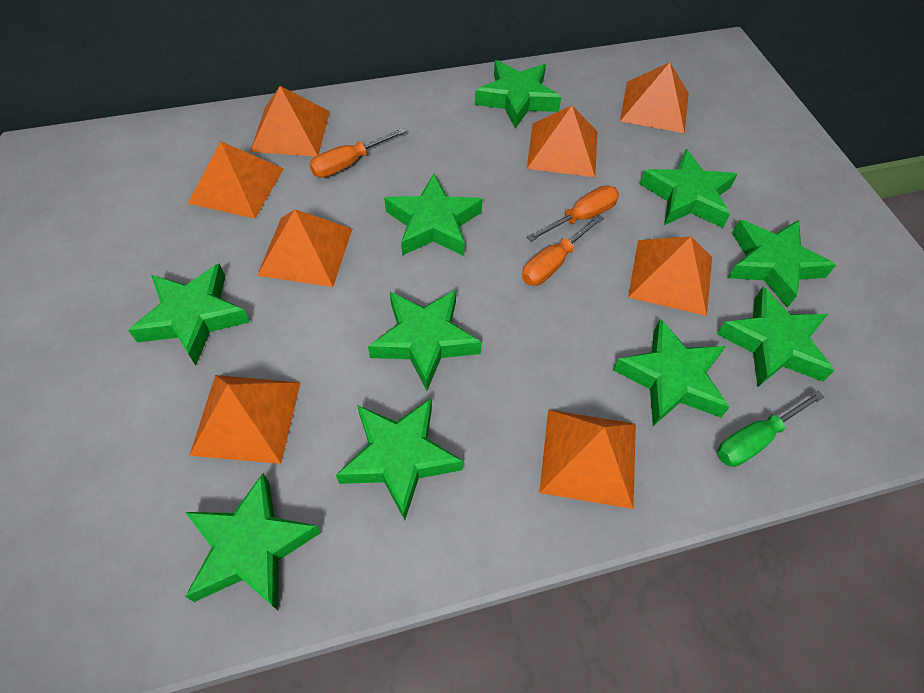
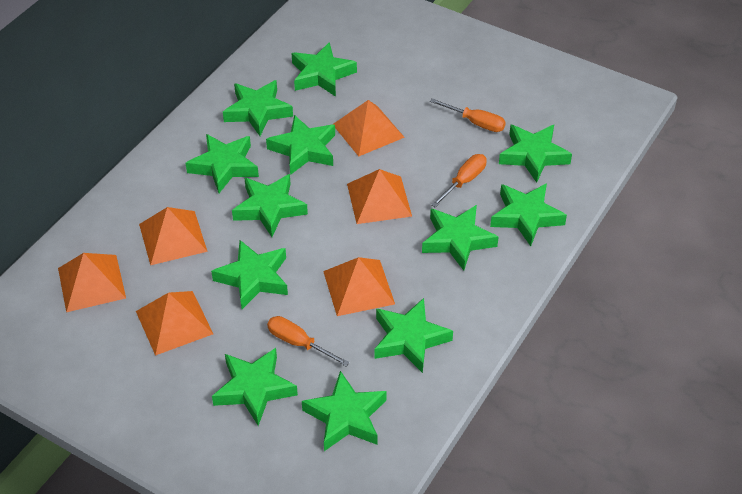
green screwdriver: [717,390,825,467] = 1 -> none = 0
green star: [128,263,250,366] [185,473,321,610] [336,398,463,520] [368,290,482,391] [384,174,483,256] [475,60,562,129] [613,319,730,426] [640,149,738,228] [717,287,835,387] [728,220,836,308] = 10 -> [185,134,259,193] [211,240,288,309] [212,348,298,426] [223,80,293,136] [232,174,308,237] [266,115,335,175] [292,42,357,97] [302,371,387,451] [374,298,453,373] [422,205,499,270] [490,183,567,246] [499,125,572,183] = 12
orange pyramid: [187,141,284,218] [189,375,301,464] [250,86,330,156] [257,209,352,287] [527,106,598,177] [539,410,636,509] [620,62,689,133] [628,236,712,316] = 8 -> [58,253,126,312] [136,291,213,356] [139,207,208,265] [323,257,395,316] [332,100,405,156] [347,169,412,224] = 6

